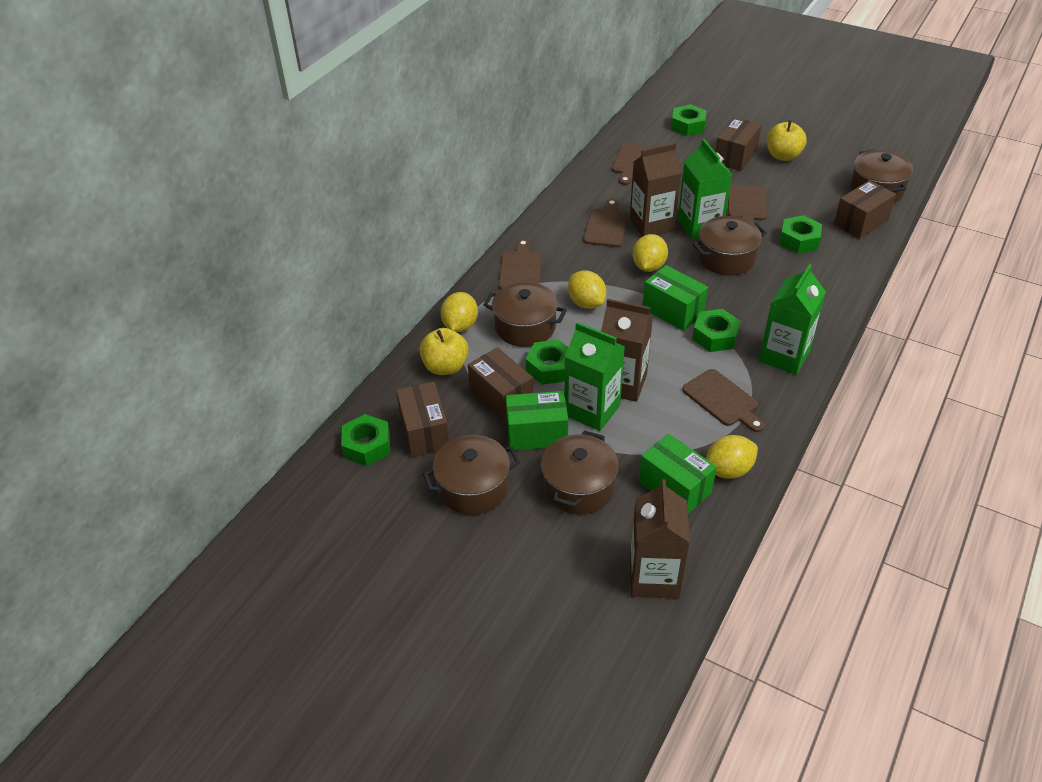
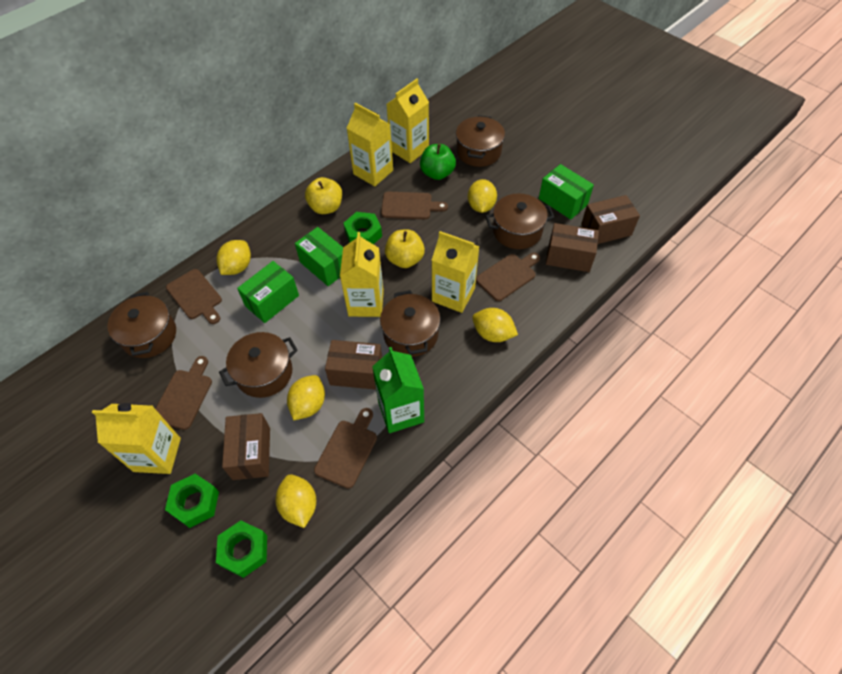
brown carton: [601,299,653,402] [630,143,681,237] [630,479,690,599] = 3 -> none = 0
green apple: none = 0 -> [420,144,456,180] = 1
green carton: [565,322,625,431] [678,139,732,239] [759,264,826,375] = 3 -> [372,347,424,433] = 1
green nut: [341,414,390,466] [526,340,568,385] [671,104,707,136] [692,309,741,352] [779,215,822,254] = 5 -> [165,474,219,528] [216,520,267,578] [343,212,382,244] = 3
yellow carton: none = 0 -> [92,403,181,474] [340,232,384,317] [347,103,393,186] [387,79,429,163] [432,231,480,313] = 5
yellow lemon: [441,292,478,332] [568,270,606,309] [633,234,668,272] [706,435,758,479] = 4 -> [216,240,251,275] [275,474,316,528] [287,375,325,421] [468,179,497,213] [472,308,518,342] = 5

